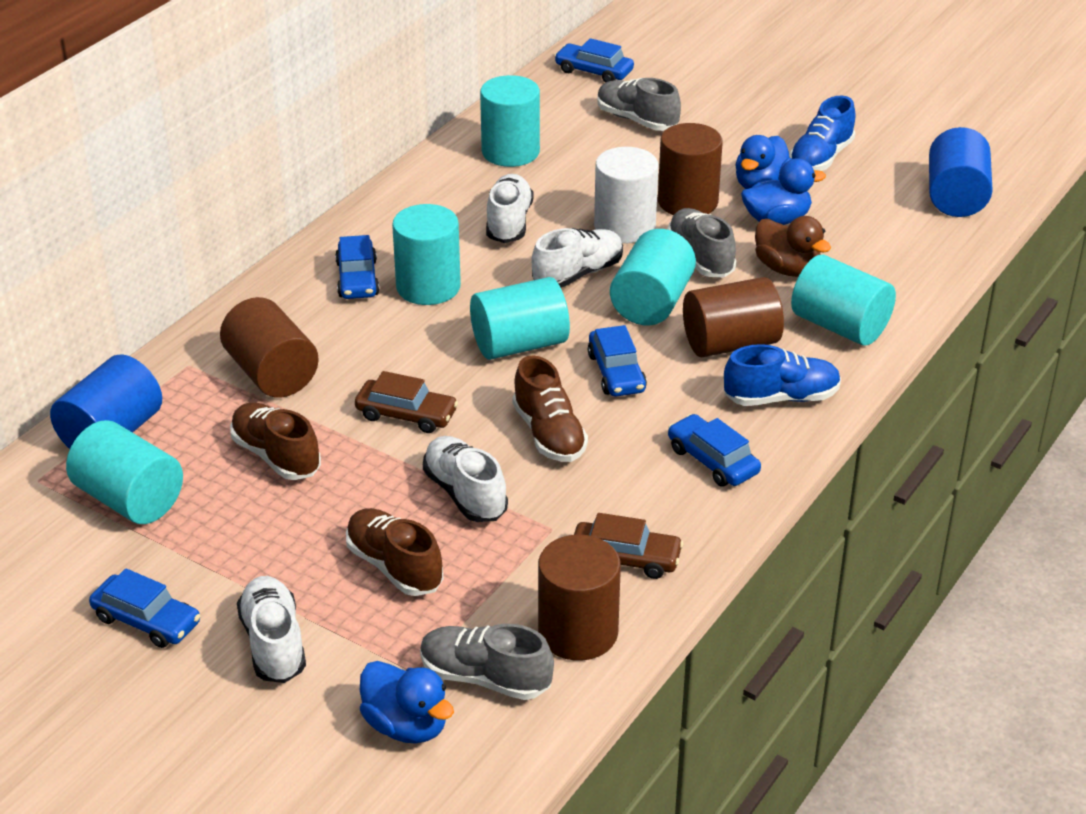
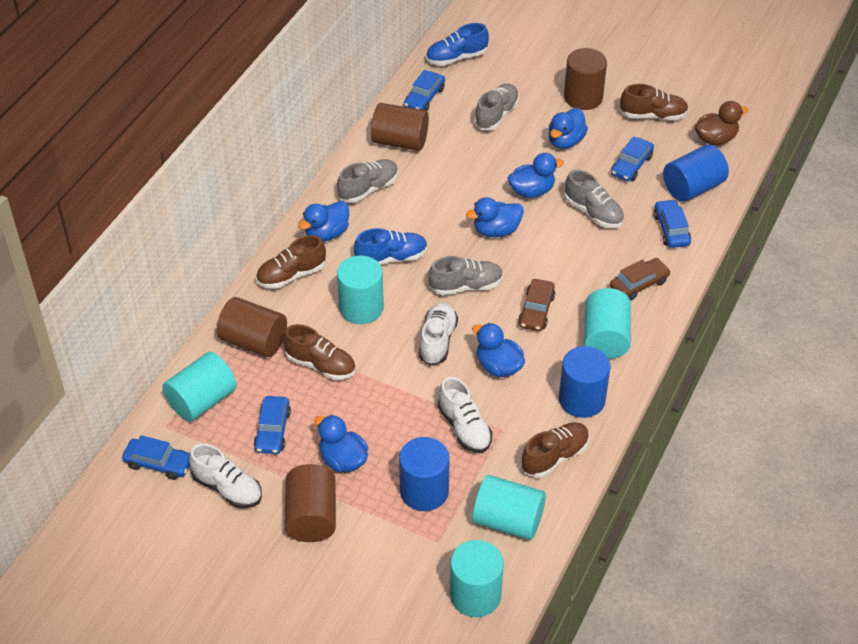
blue cylinder: [50,354,162,449] [929,127,993,217] = 2 -> [399,437,450,511] [559,346,611,418] [663,145,729,202] = 3
blue duck: [360,661,454,743] [735,135,792,189] [741,158,826,225] = 3 -> [299,201,349,242] [315,415,368,472] [466,197,524,237] [472,323,525,377] [508,153,564,198] [548,108,588,149] = 6
brown shoe: [230,403,321,480] [346,508,443,596] [512,355,588,462] = 3 -> [256,235,326,289] [283,324,356,380] [521,422,589,478] [620,84,689,120] = 4
grey shoe: [420,623,554,700] [597,78,681,131] [667,208,736,277] = 3 -> [337,159,398,203] [429,256,503,295] [474,84,519,130] [565,170,624,228] = 4
turquoise cylinder: [66,420,183,524] [392,204,461,305] [470,277,570,360] [480,75,540,167] [610,229,696,326] [791,255,896,346] = 6 -> [162,352,237,422] [337,255,384,324] [450,540,504,617] [472,475,546,540] [584,288,631,359] = 5
white cylinder: [594,147,659,243] = 1 -> none = 0
white shoe: [237,576,306,683] [423,436,508,522] [486,174,534,243] [531,228,623,288] = 4 -> [189,444,262,508] [419,302,458,365] [438,377,493,453] = 3

